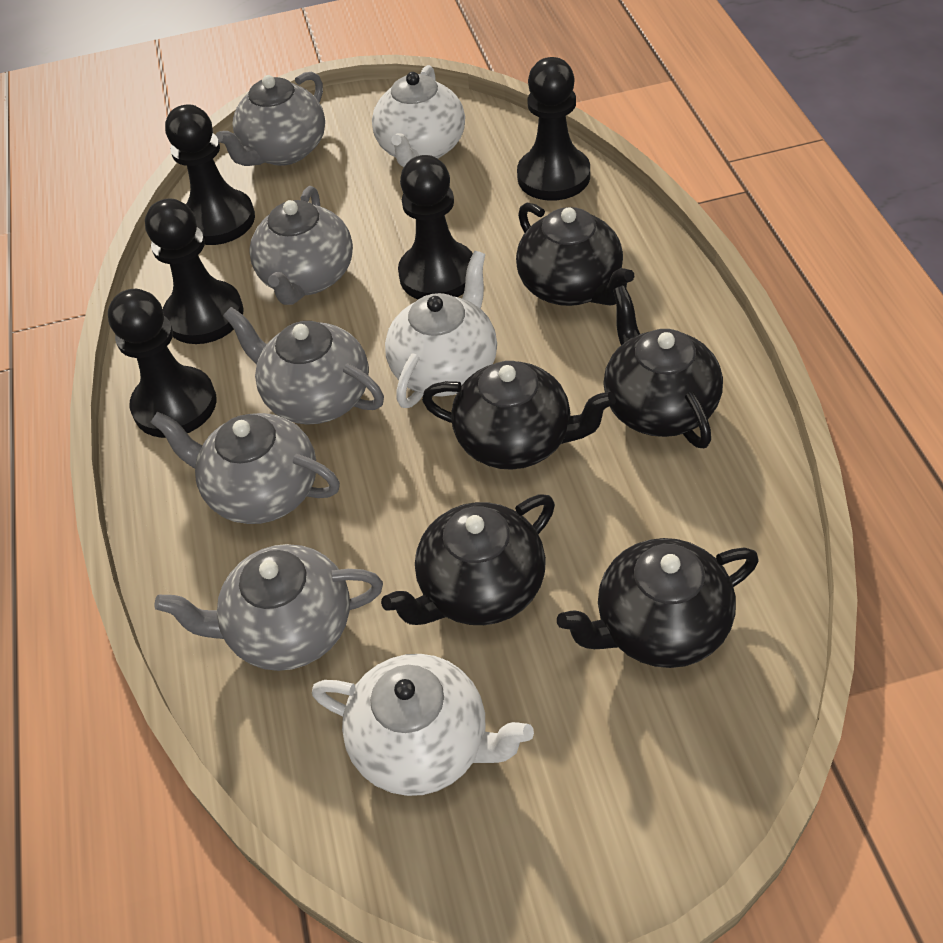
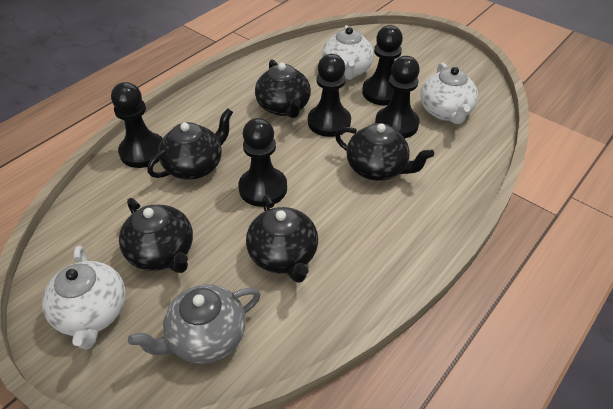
grey teapot: [150,411,340,524] [154,544,383,671] [216,72,325,166] [223,307,384,425] [249,186,353,305] = 5 -> [128,284,261,364] = 1

